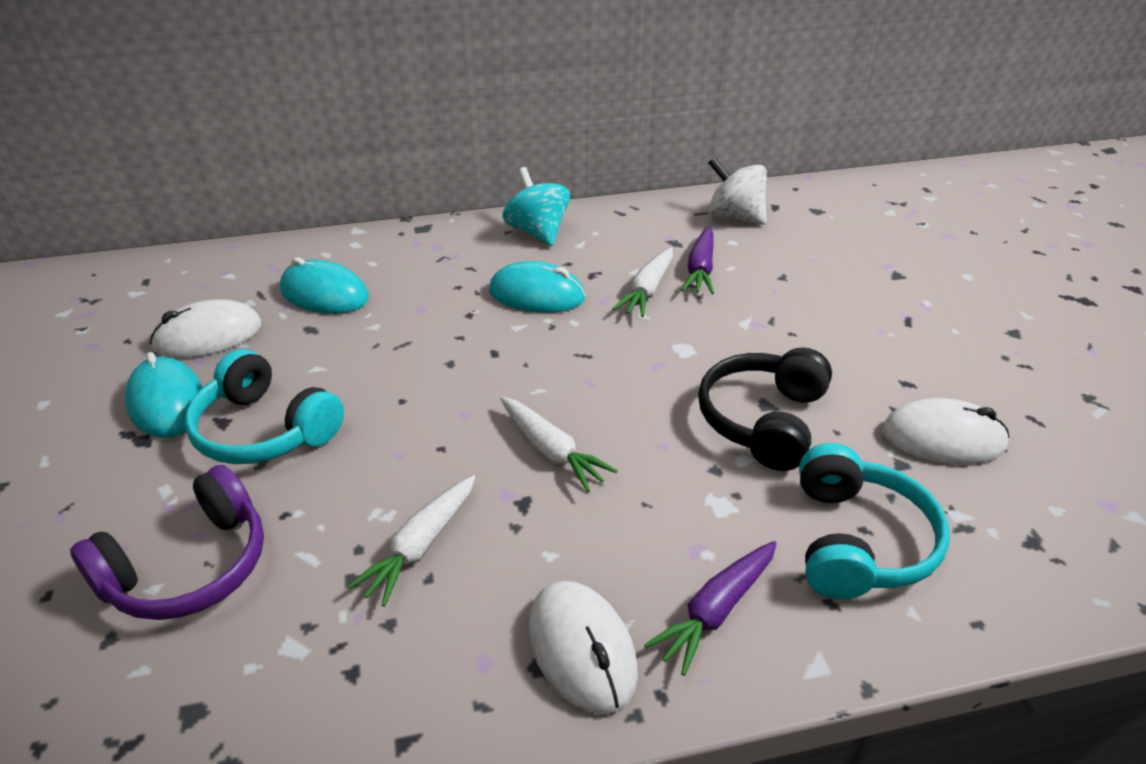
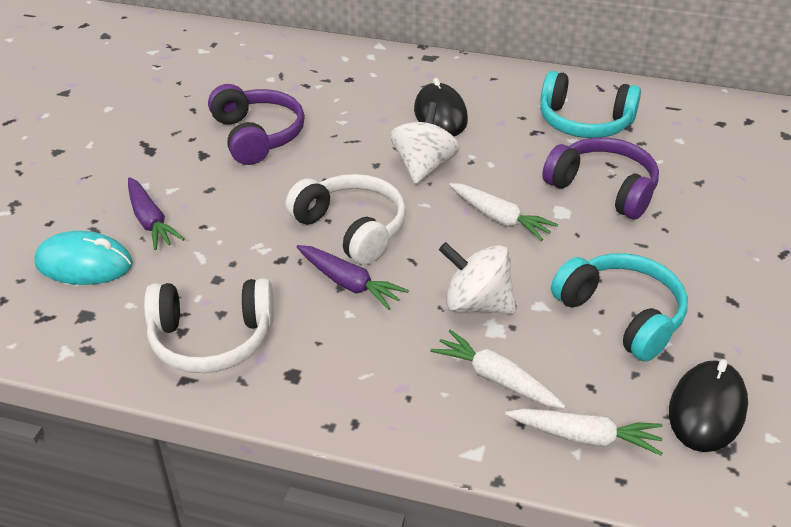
black headphones: [698,348,832,471] = 1 -> none = 0
black mouse: none = 0 -> [414,78,468,136] [669,359,748,452] = 2
purple headphones: [70,465,264,620] = 1 -> [208,84,305,165] [542,137,659,219] = 2
turquoise mouse: [125,352,203,438] [280,257,369,314] [489,261,585,313] = 3 -> [34,231,133,285] = 1
turquoise spinning top: [502,167,570,246] = 1 -> none = 0
white headphones: none = 0 -> [144,278,274,373] [285,174,406,265] = 2
white mouse: [150,299,261,358] [528,581,638,714] [882,398,1009,465] = 3 -> none = 0
white spinning top: [708,157,767,225] = 1 -> [390,102,460,184] [439,242,516,314] = 2

